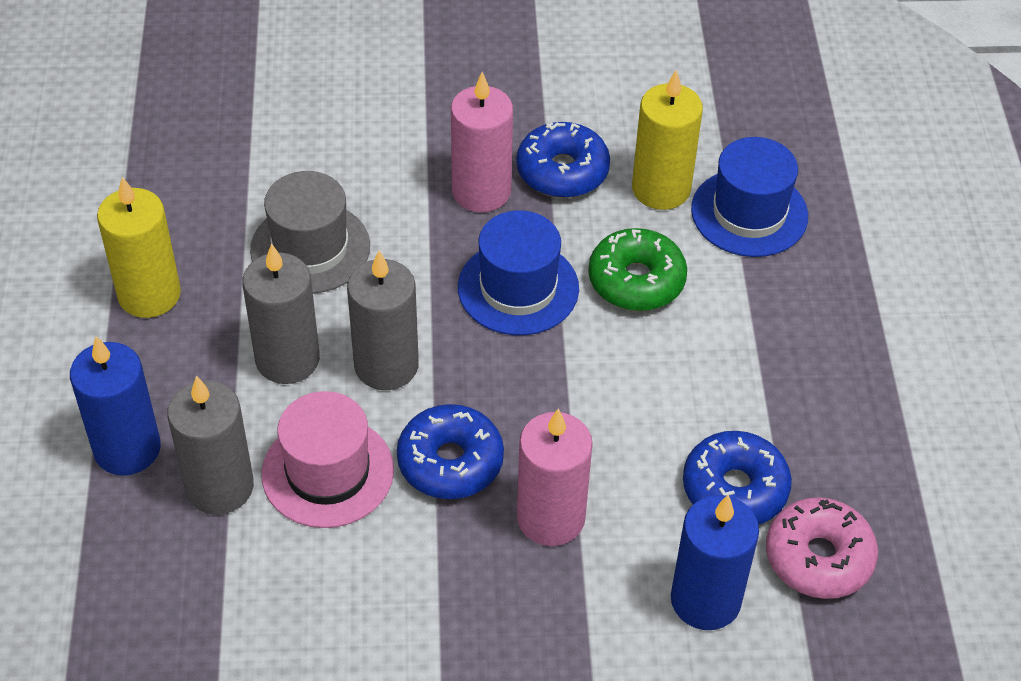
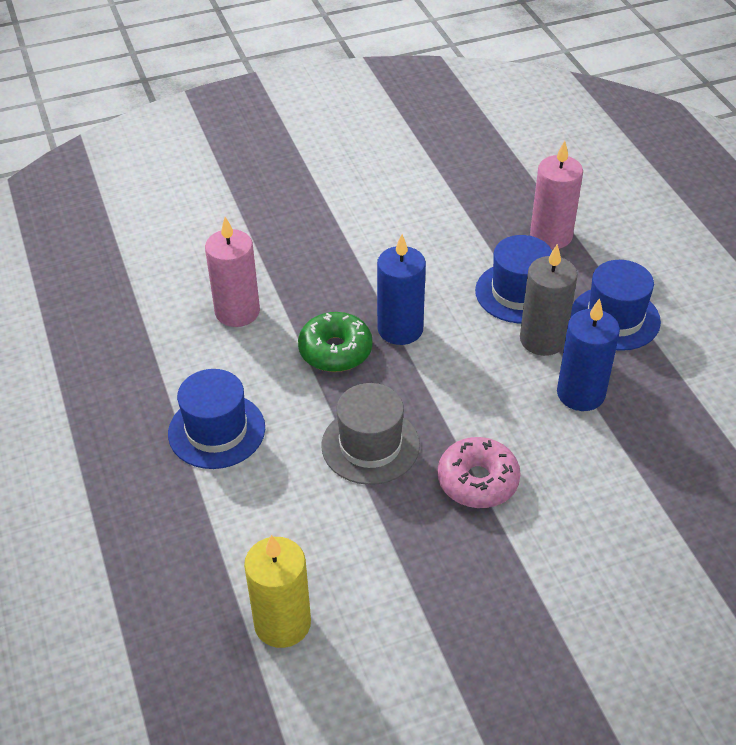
blue donut: [397,404,504,499] [517,122,610,198] [683,431,792,525] = 3 -> none = 0
blue hat: [458,210,579,335] [691,137,808,257] = 2 -> [168,369,265,469] [475,235,552,323] [571,260,661,351] = 3
grey candle: [167,376,254,515] [242,243,320,384] [347,251,419,390] = 3 -> [520,244,578,356] = 1
pink hat: [262,391,394,528] = 1 -> none = 0
yellow candle: [97,177,181,318] [632,70,703,210] = 2 -> [244,535,311,648] = 1

